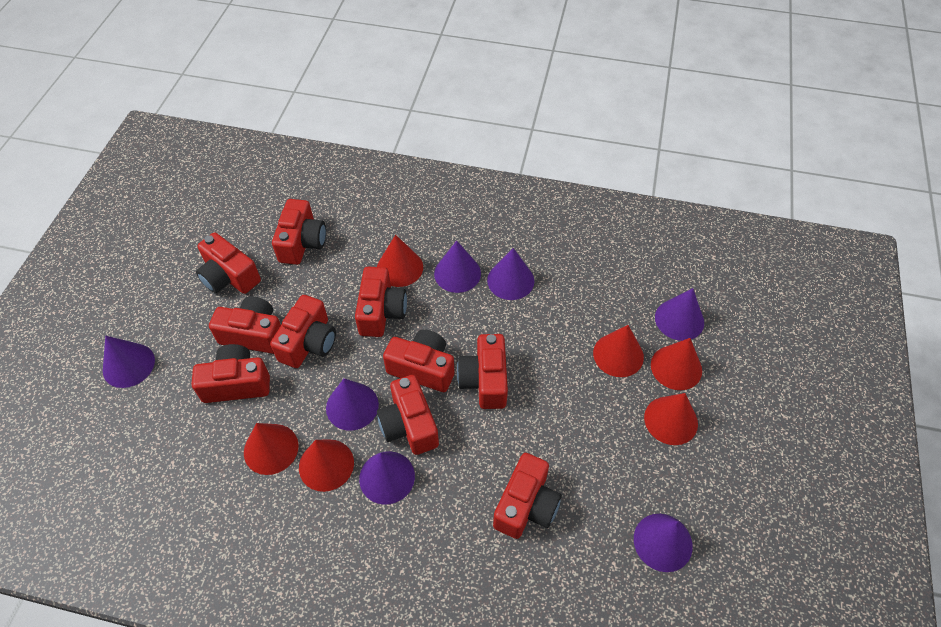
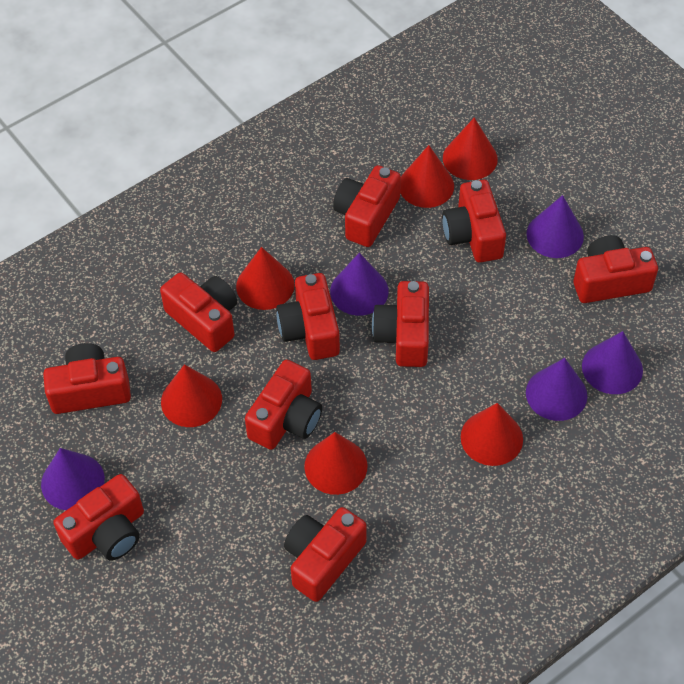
purple cone: [103,336,155,388] [326,378,379,431] [359,451,415,505] [434,240,481,293] [487,248,534,300] [634,514,693,572] [655,288,704,341] = 7 -> [41,448,105,510] [330,253,389,316] [526,195,584,258] [526,358,587,421] [582,331,643,394] = 5

